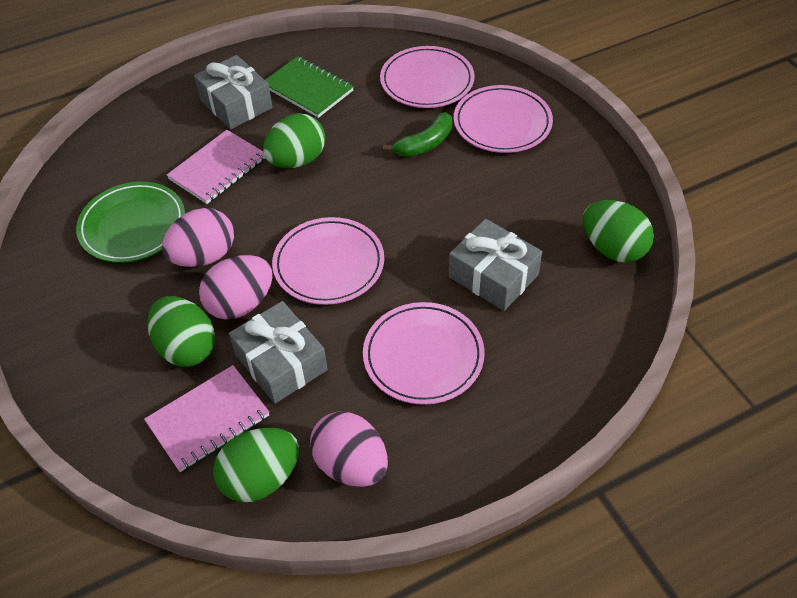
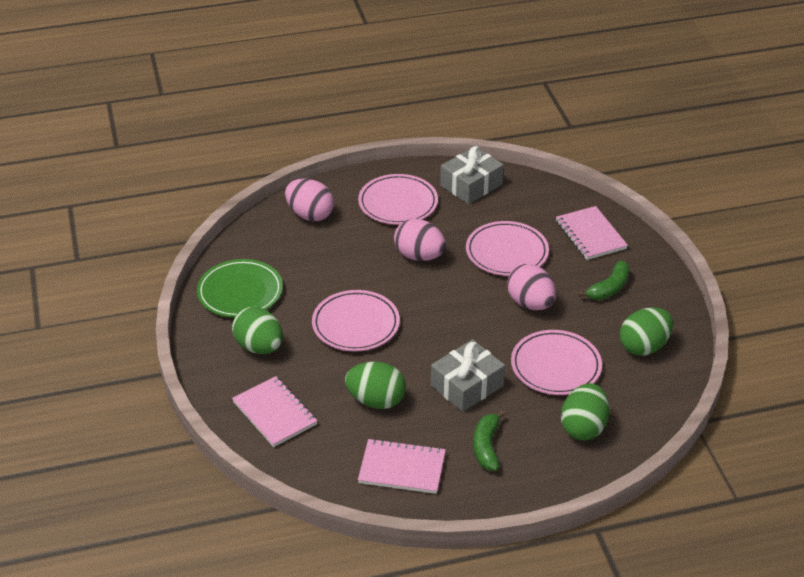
green banana: [383,112,452,157] = 1 -> [473,410,506,470] [578,261,630,300] = 2
green notebook: [265,56,354,118] = 1 -> none = 0
grey gift: [194,55,273,129] [229,301,328,404] [449,219,542,311] = 3 -> [431,339,505,412] [440,146,504,204] = 2
pink notebook: [144,365,269,472] [167,130,265,204] = 2 -> [232,376,318,447] [358,438,446,494] [556,206,628,260] = 3

